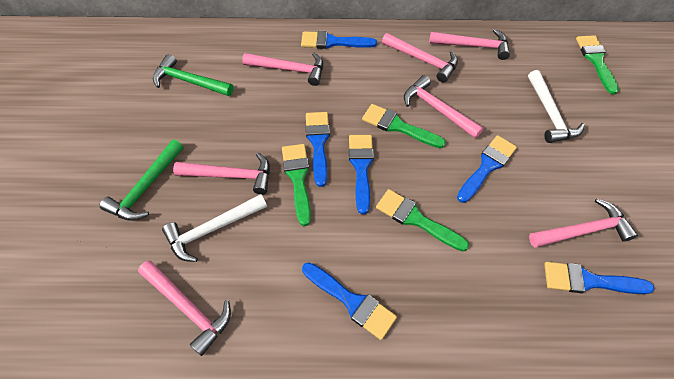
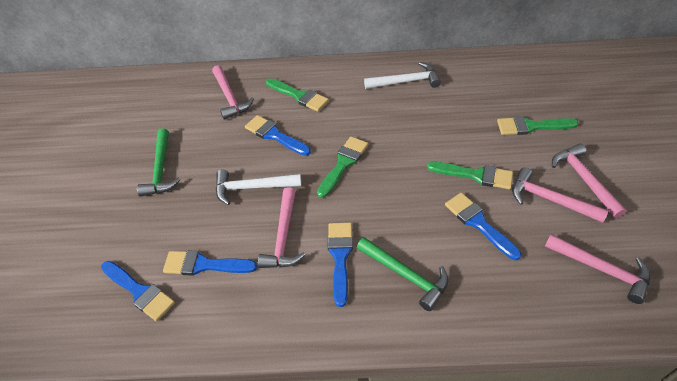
blue brush: [301,31,377,49] [302,262,397,340] [306,112,330,187] [349,135,374,214] [457,135,517,203] [544,262,654,294] = 6 -> [101,261,175,322] [163,251,257,276] [245,115,311,156] [328,223,353,307] [445,193,521,260] = 5
pink hammer: [138,260,231,356] [173,152,270,194] [242,53,323,86] [382,33,458,82] [404,75,483,138] [429,29,510,60] [529,199,638,248] = 7 -> [212,65,254,120] [257,187,305,268] [512,167,609,223] [544,234,650,304] [552,144,627,218] = 5

